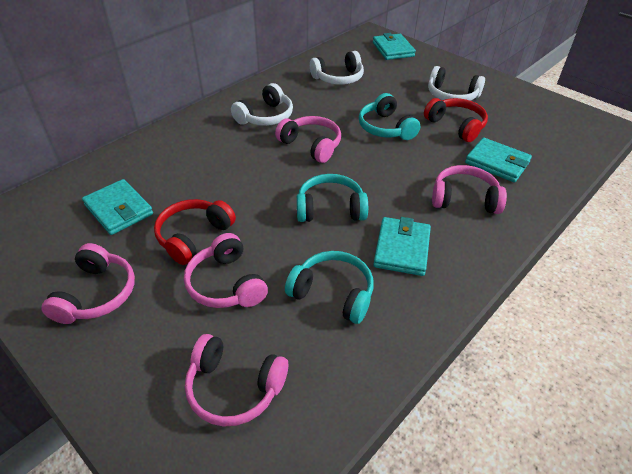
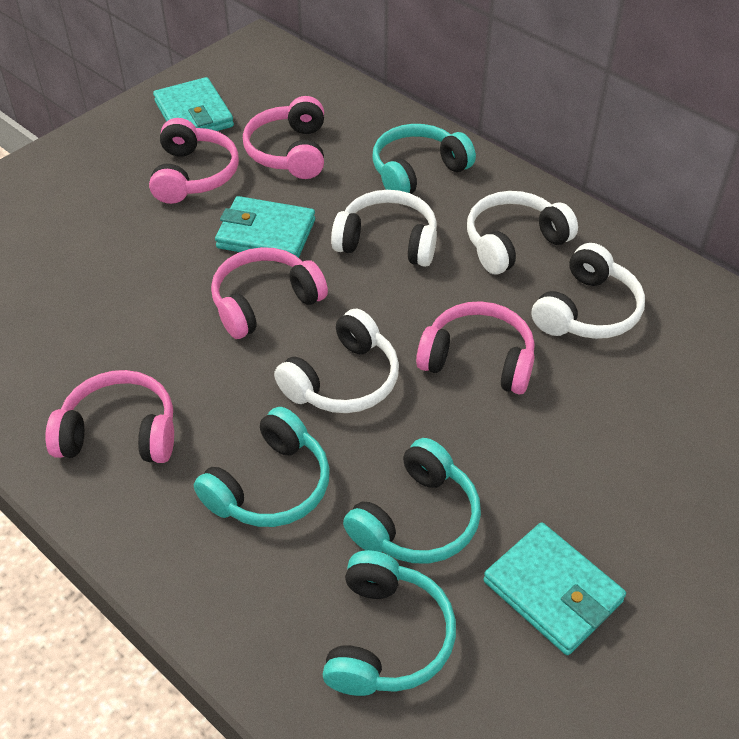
red headphones: [154,199,236,265] [424,98,488,142] = 2 -> none = 0
turquoise headphones: [285,251,373,324] [297,174,368,222] [359,93,420,140] = 3 -> [194,407,330,527] [323,550,456,696] [343,438,481,563] [372,124,476,194] = 4
turquoise wallet: [82,179,153,235] [373,33,416,60] [373,217,431,276] [465,138,532,182] = 4 -> [153,77,234,131] [215,196,315,258] [483,522,626,655] = 3
white headphones: [231,83,293,126] [310,51,364,85] [428,66,485,101] = 3 -> [274,309,399,413] [331,190,437,267] [467,191,578,274] [532,243,645,339] = 4

